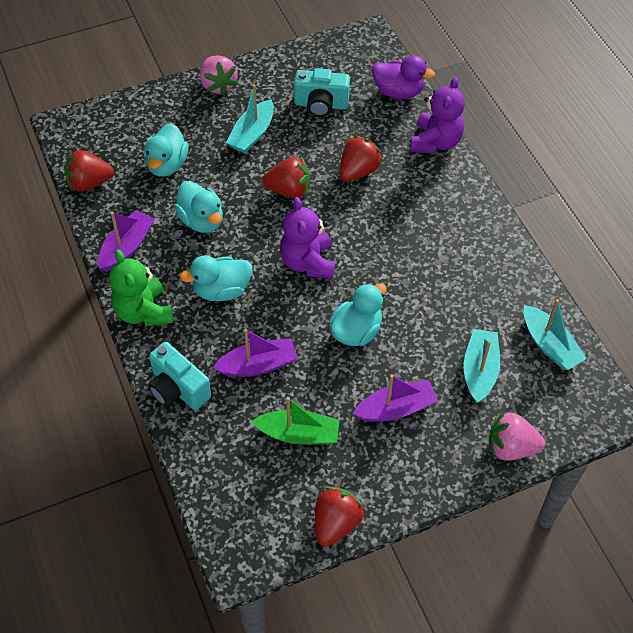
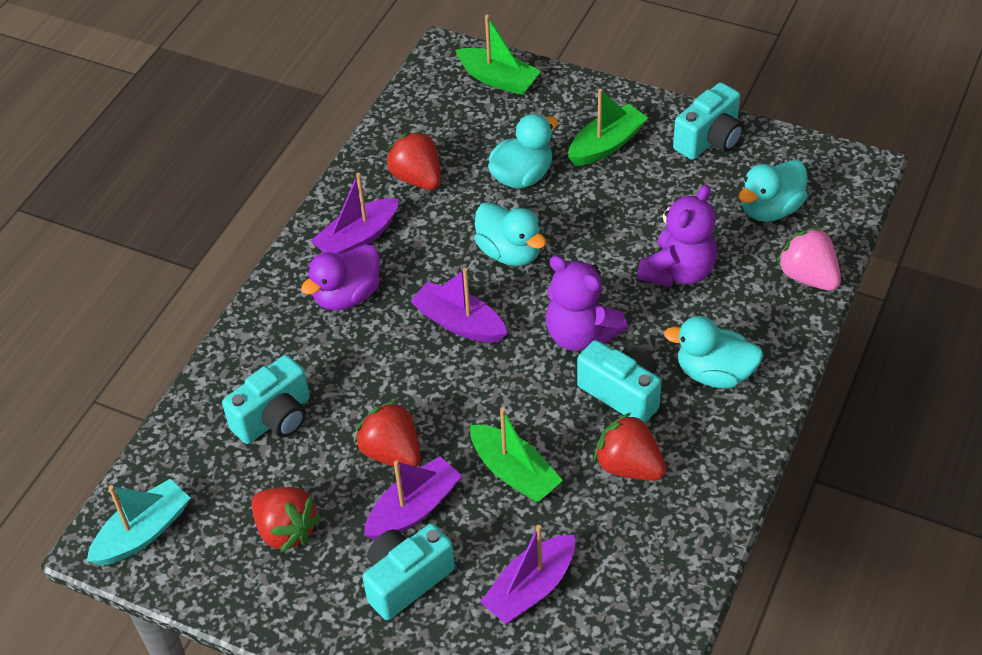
green boat: [252,397,340,445] = 1 -> [455,15,541,95] [470,408,563,502] [568,89,648,166] = 3
green teddy bear: [109,250,173,326] = 1 -> none = 0
pink strawberry: [200,55,238,96] [489,411,545,461] = 2 -> [777,227,841,291] = 1
purple boat: [98,210,154,272] [213,329,298,377] [353,374,438,422] = 3 -> [310,173,399,253] [364,457,462,540] [410,268,507,343] [480,525,575,624] = 4
turquoise boat: [226,84,274,153] [464,329,500,403] [524,299,587,370] = 3 -> [87,479,190,566] = 1
turquoise camera: [148,342,211,410] [294,68,350,117] = 2 -> [222,355,310,444] [363,523,455,620] [577,340,661,423] [673,82,744,160] = 4

